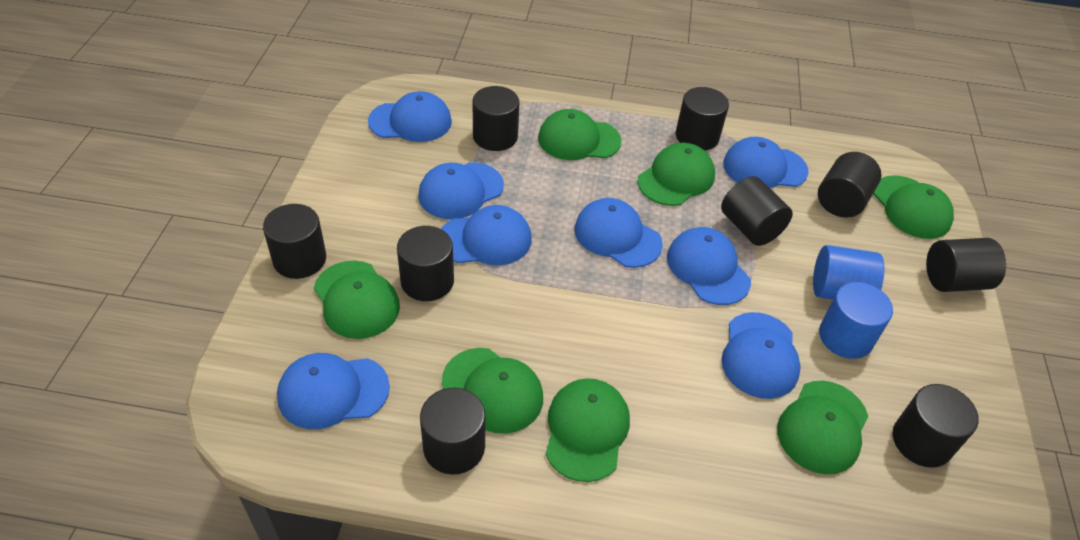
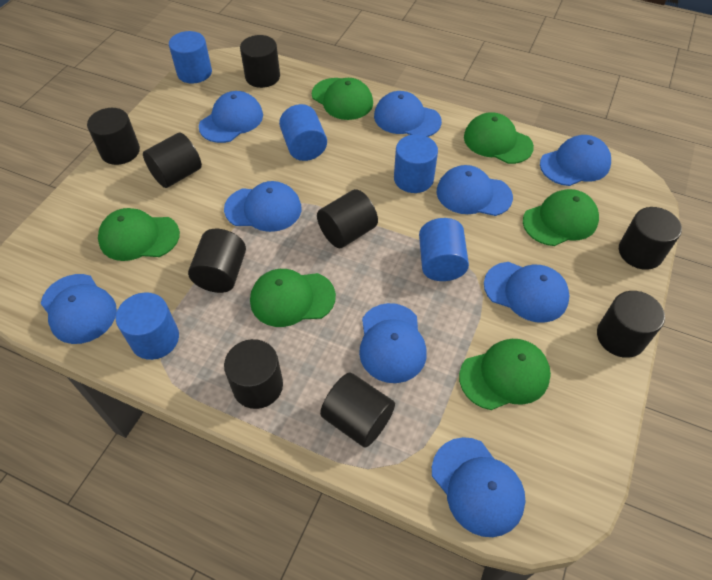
blue cap: [277,353,390,429] [368,91,452,142] [418,162,504,219] [441,205,532,265] [575,198,663,268] [667,227,751,305] [721,312,801,399] [723,137,809,188] = 8 -> [41,274,117,344] [199,91,263,143] [224,181,302,232] [359,303,427,383] [374,91,442,137] [432,437,526,537] [437,165,513,216] [484,262,570,323] [540,135,611,186] = 9
blue cylinder: [813,245,884,299] [819,282,893,359] = 2 -> [116,293,179,360] [169,31,212,84] [279,104,327,161] [394,134,438,193] [419,218,469,281] = 5
green cap: [314,261,400,339] [442,348,543,434] [538,109,622,160] [546,378,630,482] [637,143,715,206] [777,380,868,474] [873,175,954,239] = 7 -> [98,208,180,261] [250,269,336,327] [312,78,373,120] [459,339,551,410] [464,112,534,164] [523,189,599,246] = 6

